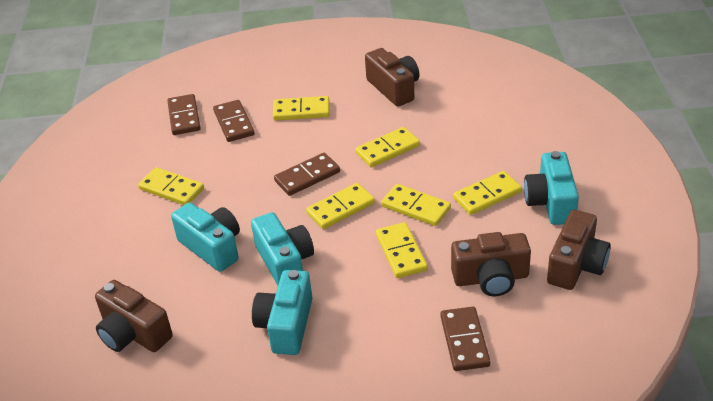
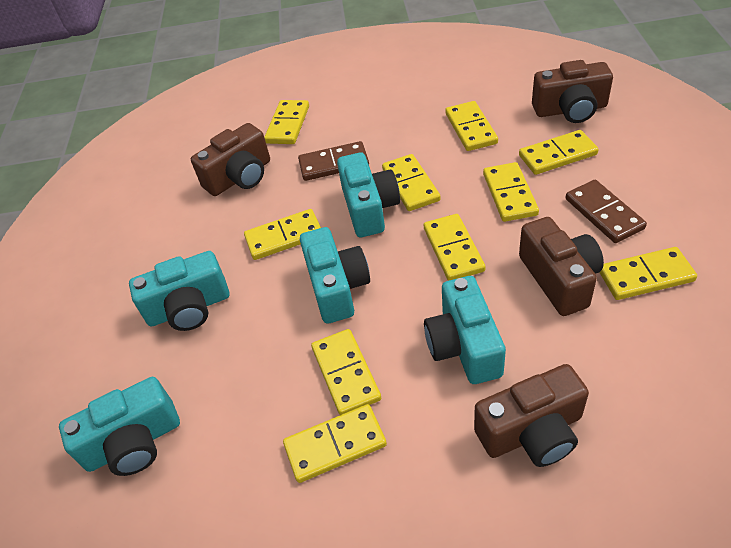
brown domino: [167,94,201,135] [213,100,255,142] [274,153,340,196] [440,307,490,371] = 4 -> [298,141,369,181] [566,180,647,243] = 2
turquoise camera: [171,203,240,272] [251,212,314,285] [252,270,313,355] [524,151,579,225] = 4 -> [59,377,180,476] [129,251,229,331] [300,227,370,323] [337,152,400,237] [424,276,506,384] = 5
yellow domino: [138,167,204,205] [273,96,330,121] [306,183,375,229] [355,127,420,167] [376,222,428,278] [381,184,451,226] [453,171,522,215] = 7 -> [244,209,321,260] [264,100,309,144] [283,404,387,483] [311,329,381,415] [382,154,441,211] [424,214,485,281] [445,101,498,151] [483,162,539,222] [519,130,599,175] [599,247,697,300] = 10

